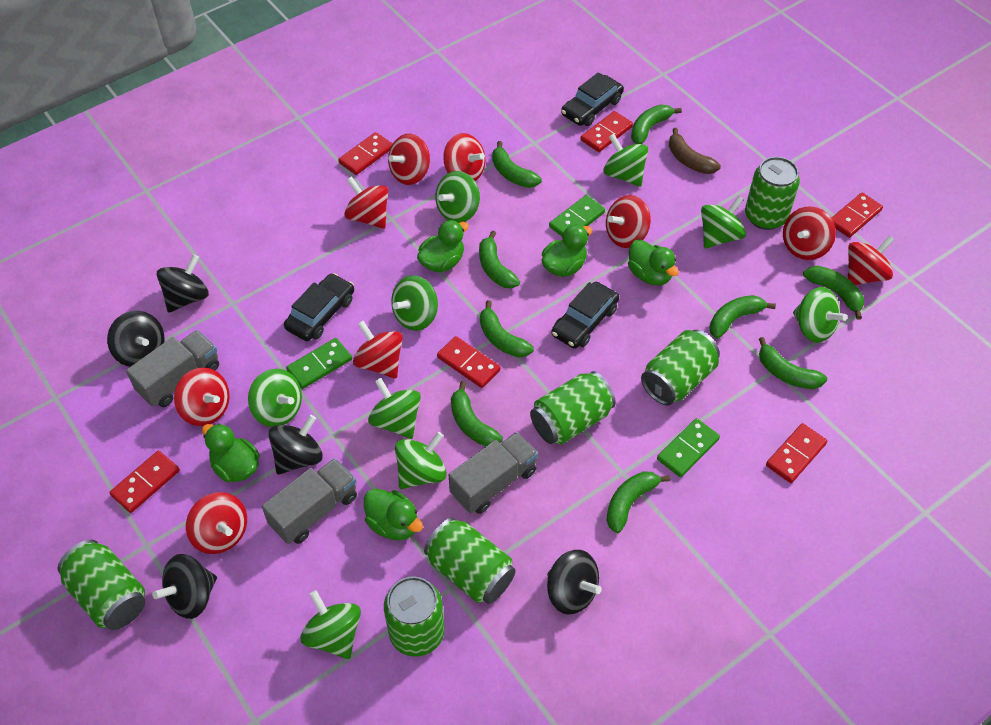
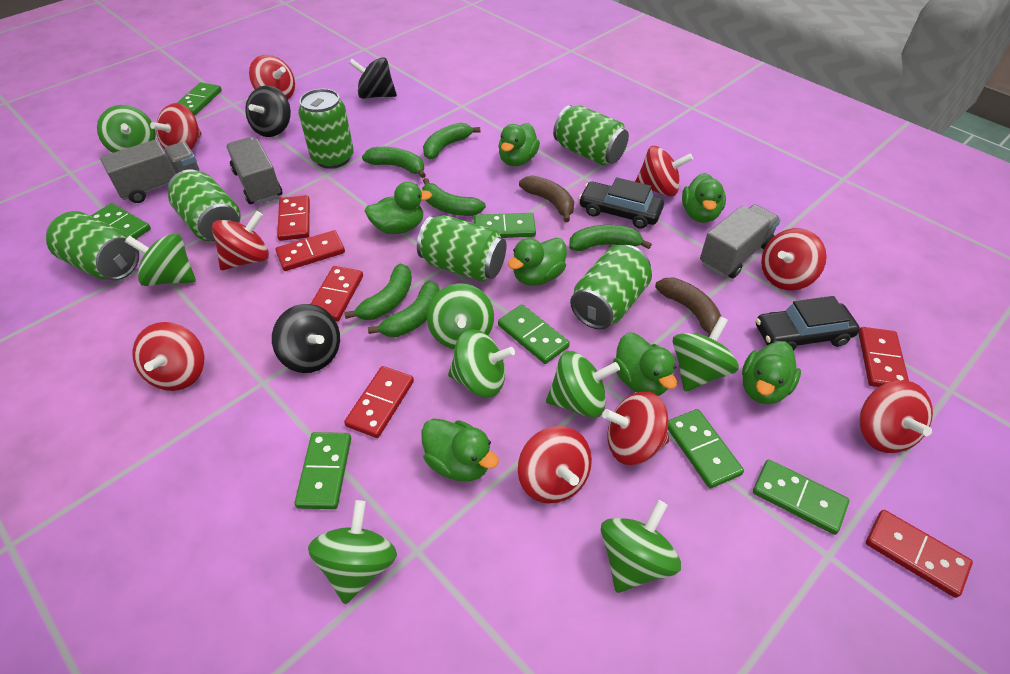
black car: [284,273,354,341] [551,282,619,349] [561,72,624,126] = 3 -> [579,177,664,229] [756,296,860,351] = 2
black spinning top: [107,311,164,367] [152,554,217,619] [157,254,209,313] [268,415,323,475] [547,550,602,615] = 5 -> [245,85,291,137] [272,304,340,373] [349,57,397,99] = 3
brown banana: [669,128,721,174] = 1 -> [519,175,574,222] [655,278,722,337] = 2
green banana: [451,381,503,446] [479,231,520,288] [480,300,534,357] [492,141,542,188] [606,471,670,533] [631,105,682,144] [709,295,776,339] [759,337,827,389] [803,266,864,320] = 9 -> [344,264,412,320] [362,147,426,178] [368,280,440,337] [422,178,486,216] [423,122,480,159] [569,225,652,251] = 6
green domino: [286,338,352,389] [549,195,605,236] [657,418,720,477] = 3 -> [91,203,151,239] [177,82,222,115] [294,432,351,509] [474,213,536,238] [498,304,570,364] [668,409,744,488] [753,459,849,535] = 7
green duck: [202,423,260,483] [364,489,423,540] [417,220,469,272] [541,224,592,277] [628,239,679,285] = 5 -> [365,182,432,234] [421,418,499,482] [498,123,540,166] [508,238,567,286] [613,332,677,396] [682,173,726,223] [742,341,801,404] = 7
green spinning top: [248,369,302,427] [300,590,361,659] [368,378,421,439] [391,275,438,331] [395,432,447,489] [435,171,480,223] [603,134,648,187] [701,195,746,249] [793,287,847,343] = 9 -> [97,105,156,153] [125,233,196,286] [308,500,397,604] [427,284,494,349] [448,329,515,397] [546,351,620,418] [601,500,681,593] [673,316,739,392] = 8

